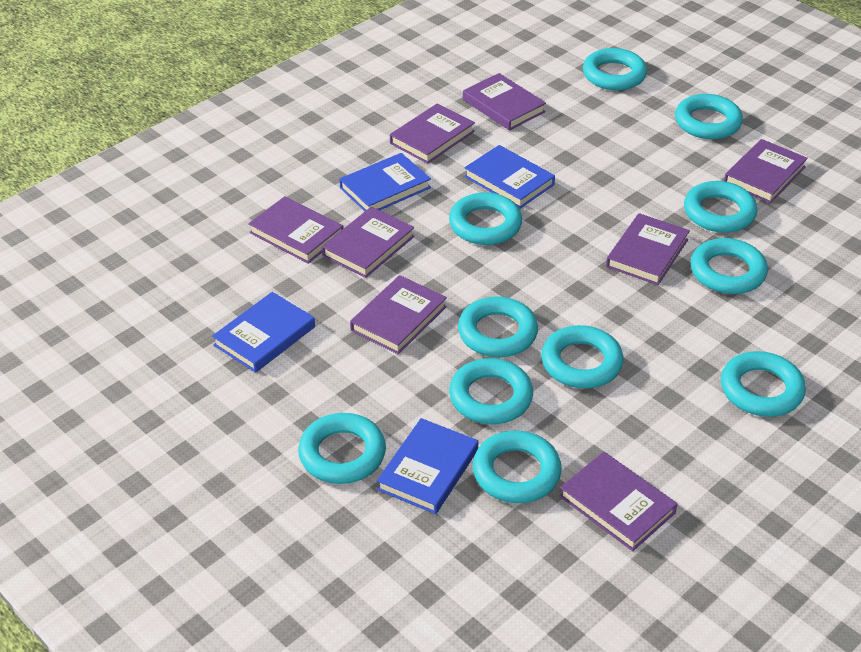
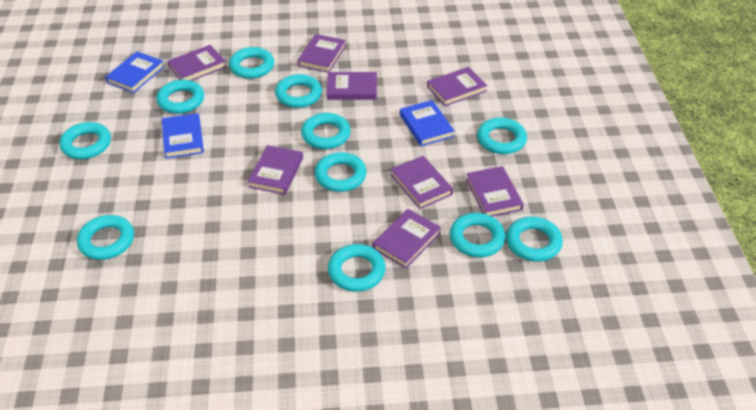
blue book: [212,292,315,373] [339,153,431,211] [377,418,478,514] [464,145,555,209] = 4 -> [105,51,164,93] [162,113,204,159] [400,100,454,146] = 3

